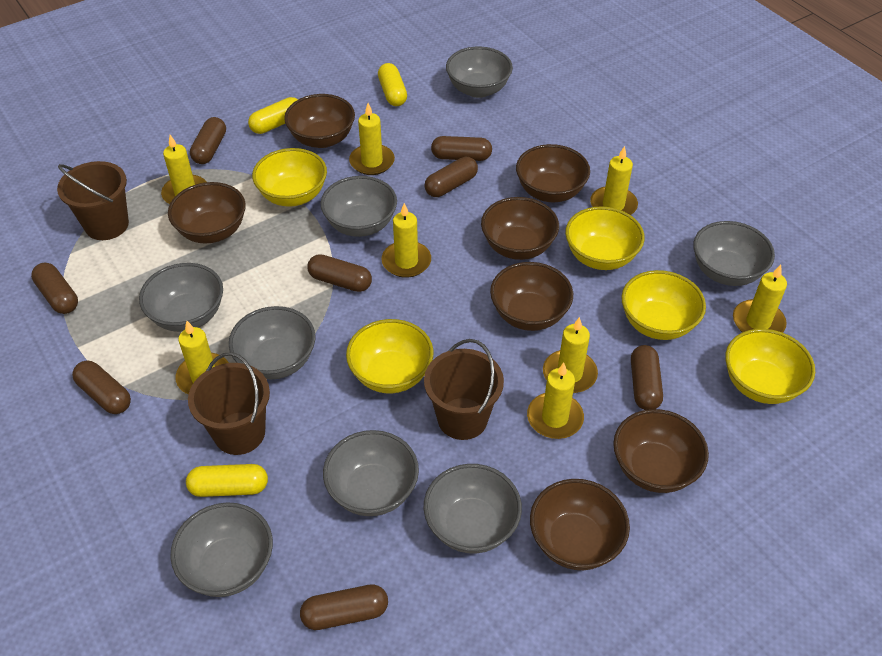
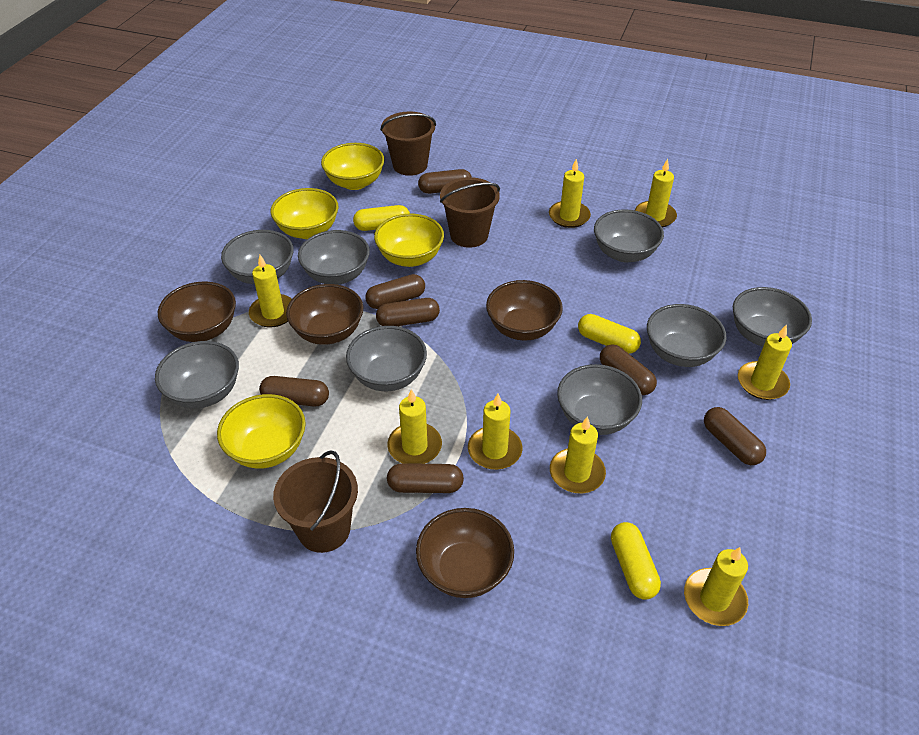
brown bowl: [168,182,246,243] [284,94,355,148] [481,197,559,260] [490,262,573,331] [516,144,590,202] [530,479,630,570] [613,409,709,493] = 7 -> [158,281,236,342] [286,284,363,345] [416,508,514,598] [486,280,563,340] = 4
brown capsule: [31,263,78,314] [72,361,131,414] [190,117,226,164] [300,584,388,630] [307,254,372,292] [424,157,478,197] [431,136,492,161] [631,345,663,410] = 8 -> [259,376,329,407] [365,274,425,309] [376,298,440,326] [387,463,464,493] [418,169,472,194] [600,344,657,395] [704,407,766,465] = 7
yellow bowl: [252,148,327,207] [346,319,434,393] [565,206,645,270] [621,270,706,340] [725,329,815,404] = 5 -> [217,394,306,469] [271,188,338,239] [321,143,384,190] [374,214,444,267] = 4

